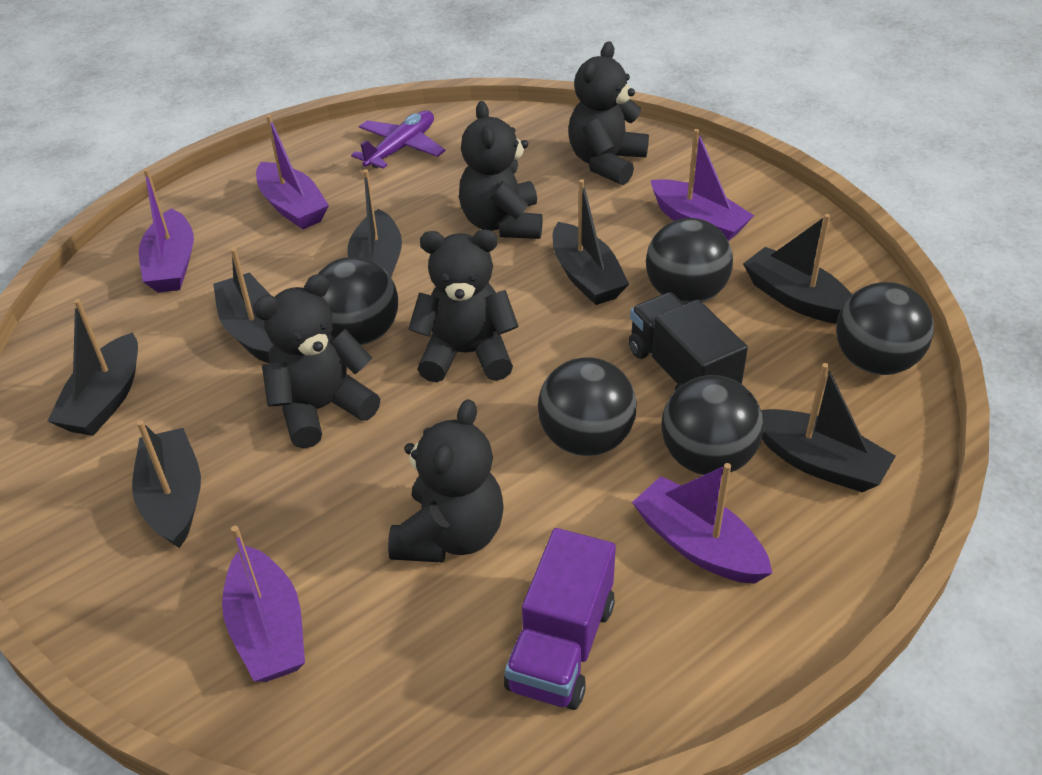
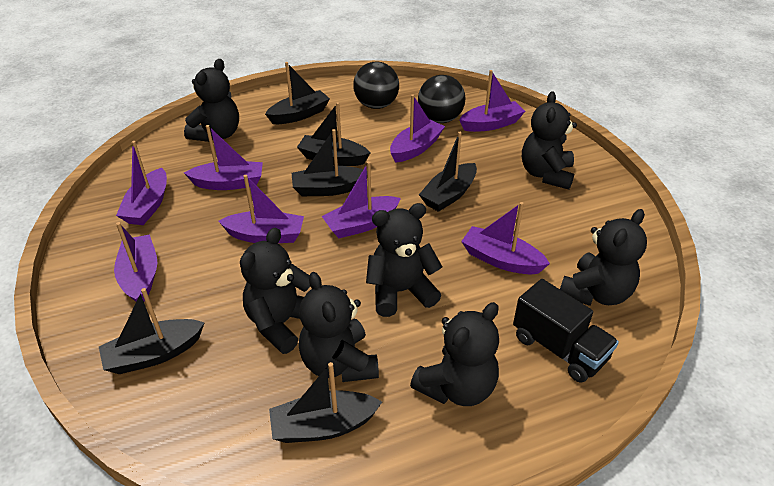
black ball: [318,257,398,345] [538,357,637,456] [646,218,733,304] [661,375,764,475] [836,282,934,375] = 5 -> [353,62,399,109] [418,75,465,123] = 2
black boat: [47,299,138,436] [132,420,201,548] [213,248,275,363] [347,169,402,277] [552,179,629,305] [743,214,852,324] [761,363,896,493] = 7 -> [99,288,204,374] [265,62,330,124] [269,362,382,443] [292,129,363,196] [297,102,370,166] [419,132,477,212] = 6
black teddy bear: [253,274,380,449] [388,399,504,563] [408,230,519,382] [459,101,543,239] [568,41,649,185] = 5 -> [184,59,239,142] [240,228,310,354] [299,272,379,382] [366,203,442,317] [410,302,499,406] [522,91,577,190] [560,209,647,306] = 7
purple boat: [139,169,194,293] [222,526,305,682] [256,115,329,229] [632,463,772,584] [651,129,754,241] = 5 -> [114,222,158,302] [116,141,167,225] [184,125,263,190] [219,175,304,243] [322,161,401,238] [390,94,445,163] [459,70,526,132] [461,202,550,274] = 8
purple plane: [351,111,446,169] = 1 -> none = 0
purple truck: [504,528,616,710] = 1 -> none = 0

